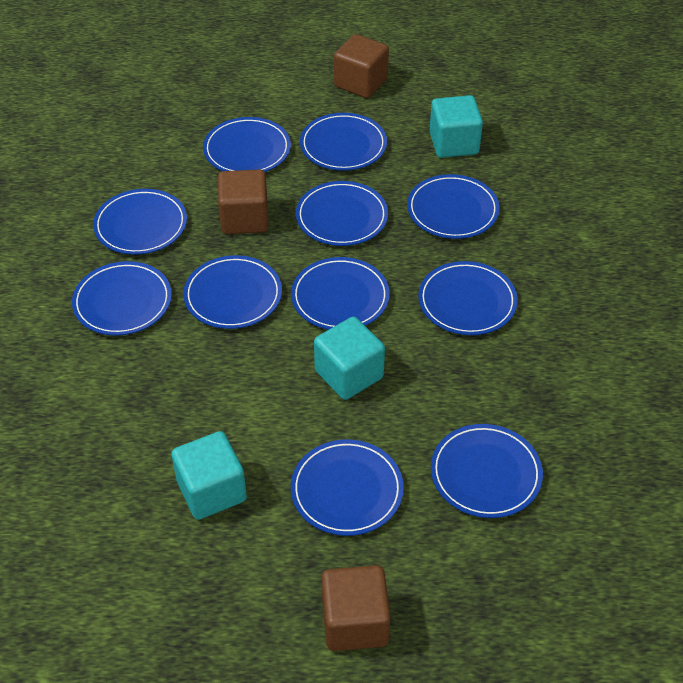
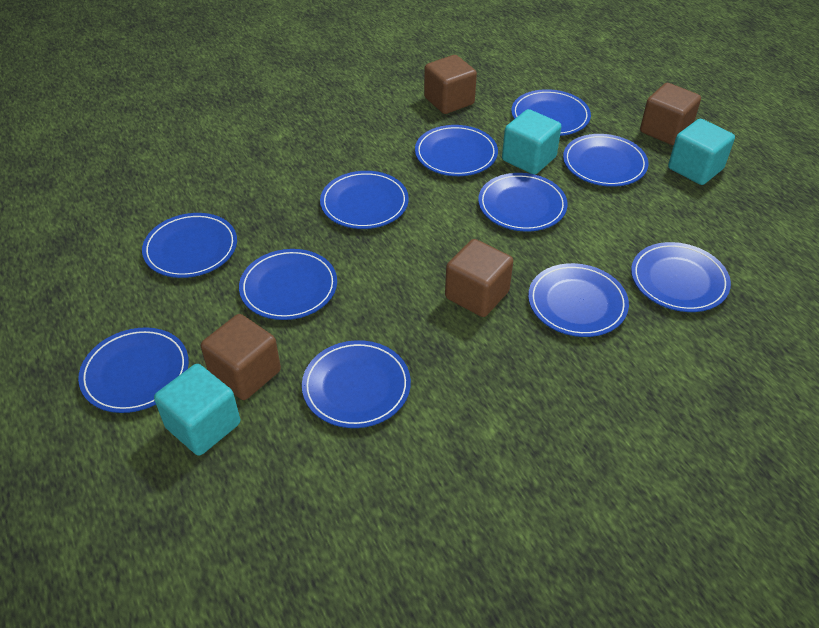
brown cube: [218,169,269,234] [322,565,391,651] [334,34,389,98] = 3 -> [201,314,281,400] [424,55,477,114] [445,239,513,317] [640,83,701,145] = 4

